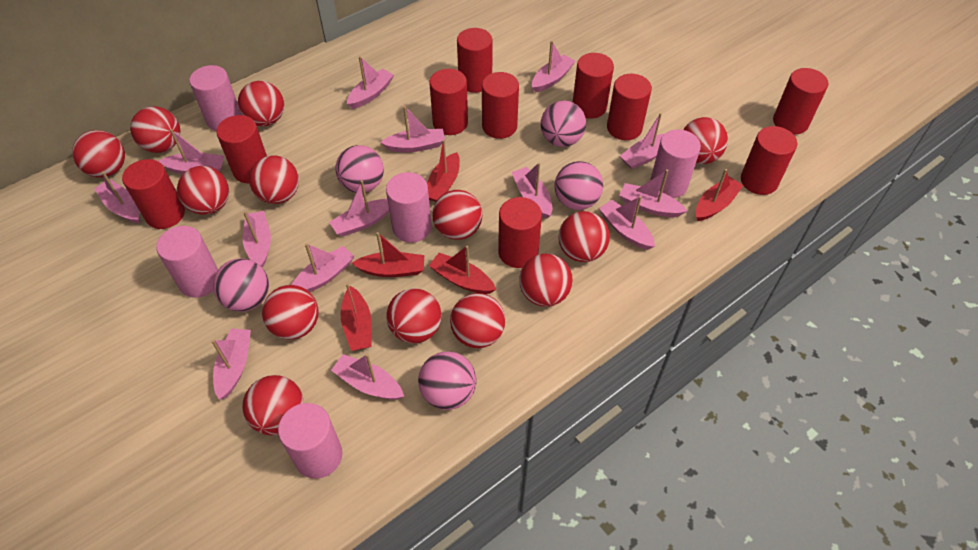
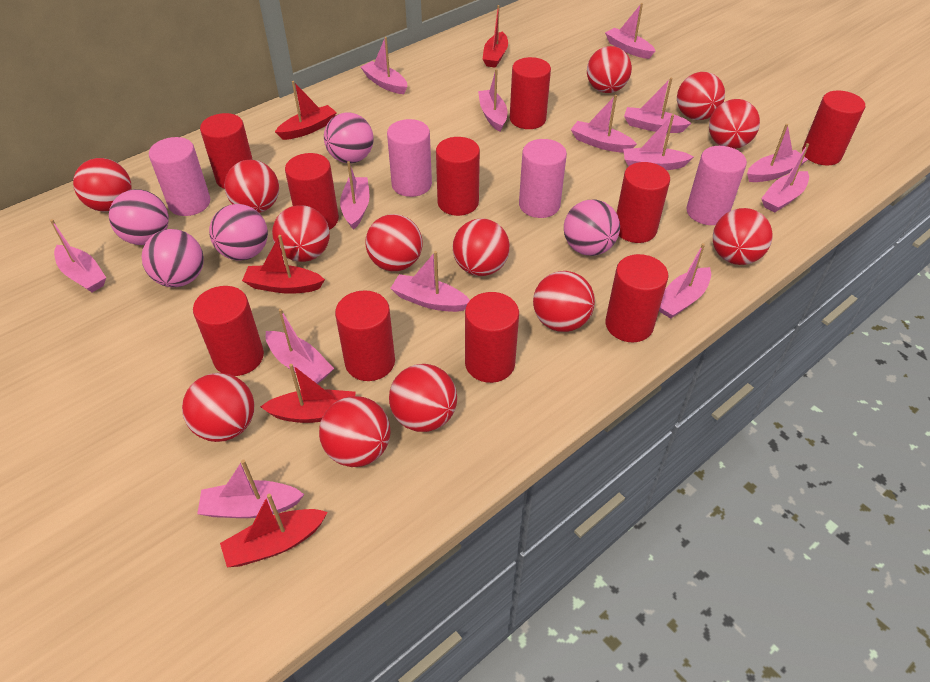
pink cylinder: [156,226,218,298] [189,65,241,131] [278,403,343,479] [386,172,432,243] [650,129,701,198] = 5 -> [149,137,210,216] [387,119,432,197] [519,139,567,218] [686,146,747,225] = 4

